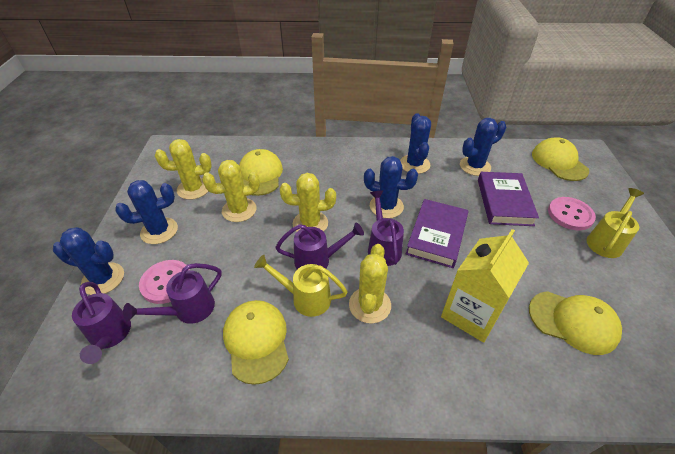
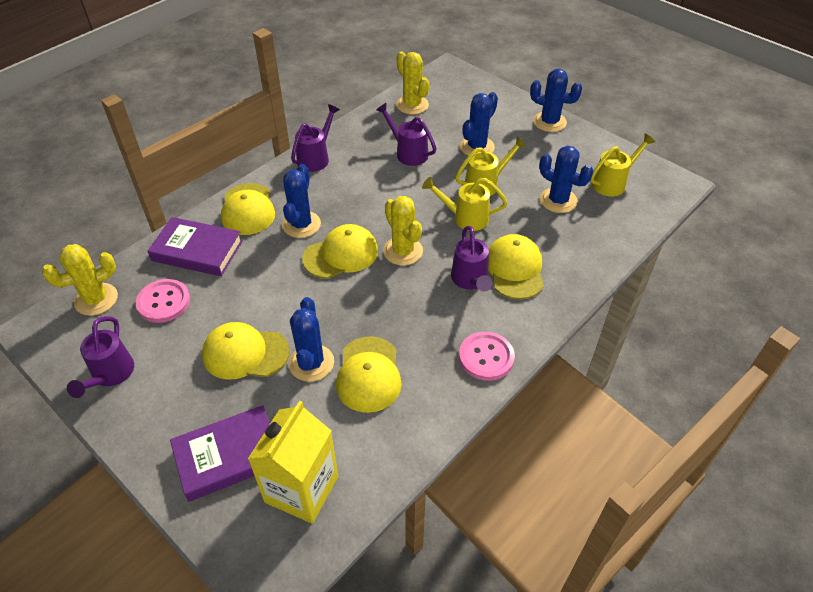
yellow cactus: [155,139,212,200] [202,160,260,222] [280,173,336,232] [349,244,391,323] = 4 -> [42,244,118,316] [383,196,423,266] [396,52,429,115] = 3
yellow cap: [223,300,289,385] [239,149,283,196] [529,291,622,355] [532,137,589,181] = 4 -> [202,322,290,380] [221,183,275,235] [302,224,378,279] [336,336,401,413] [488,234,544,299] = 5
yellow watering can: [254,255,348,317] [587,188,644,258] = 2 -> [422,177,507,231] [455,137,527,196] [590,133,655,196] = 3

